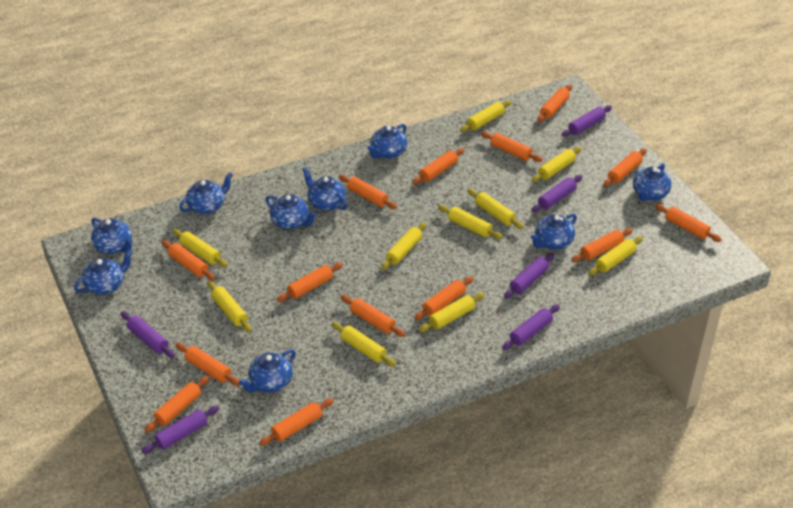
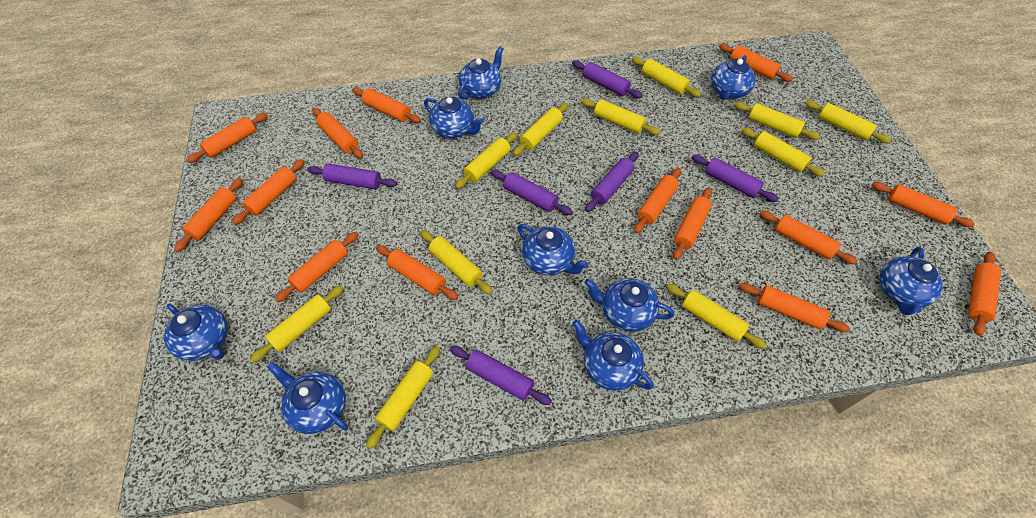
yellow rolling pin: [172,229,228,267] [208,281,252,332] [332,322,396,367] [381,222,426,270] [419,293,485,332] [438,205,503,239] [460,100,511,132] [468,189,524,229] [532,147,582,182] [588,236,643,275] = 10 -> [250,285,344,363] [366,346,440,449] [420,230,493,295] [455,132,517,189] [513,103,568,156] [581,98,660,135] [632,57,701,97] [667,284,767,349] [734,102,820,140] [741,128,825,177] [805,100,891,143] = 11

